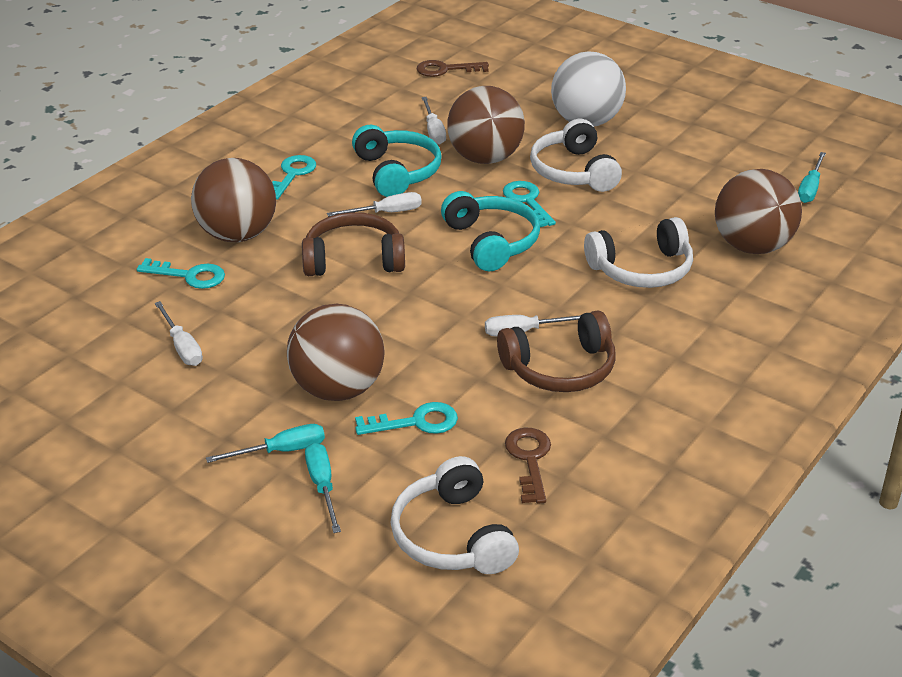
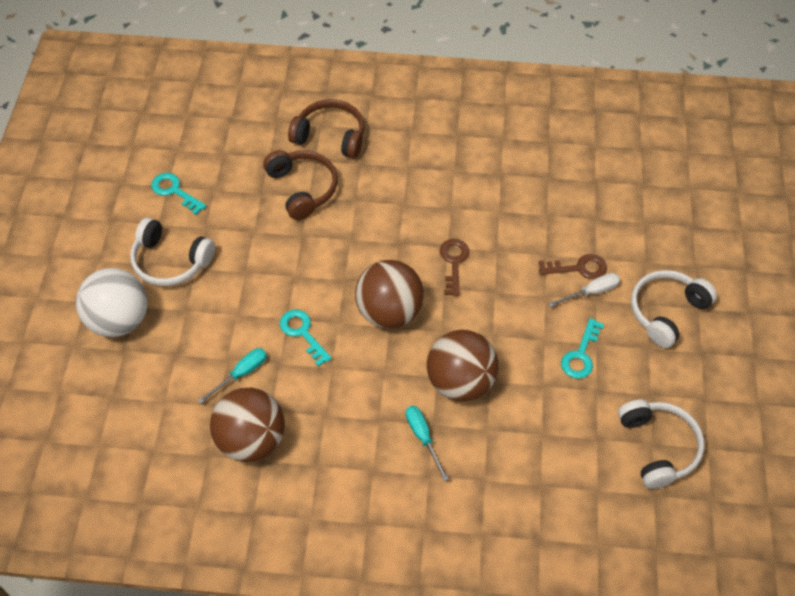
brown ball: [191,158,276,242] [287,304,385,401] [447,86,525,164] [715,169,802,254] = 4 -> [210,388,285,462] [355,260,424,329] [427,330,499,402] = 3
turquoise headphones: [352,125,442,197] [441,191,540,271] = 2 -> none = 0
turquoise key: [137,258,225,289] [272,155,316,200] [355,402,458,435] [503,181,556,227] = 4 -> [151,173,206,215] [280,310,332,367] [561,318,604,379] = 3
turquoise screwdriver: [206,424,325,463] [305,443,341,533] [798,152,826,203] = 3 -> [198,348,267,404] [406,406,449,481] = 2
white screwdriver: [155,301,203,366] [327,192,422,217] [422,97,446,145] [485,315,581,336] = 4 -> [548,273,620,307] = 1

